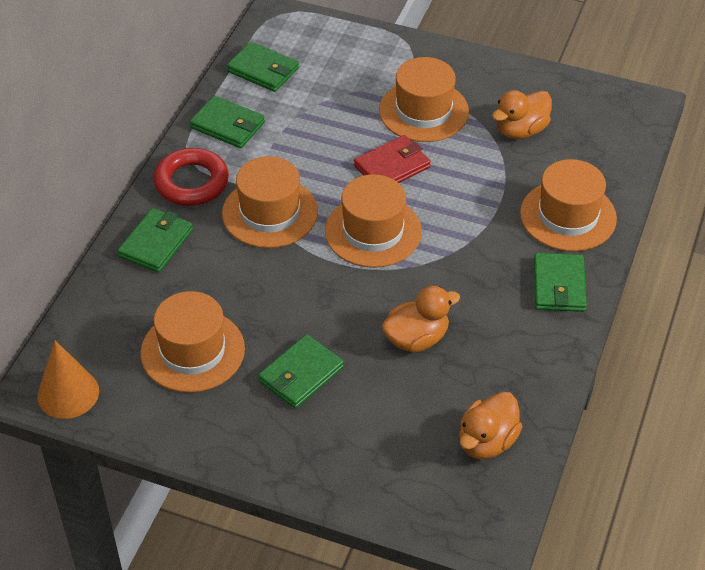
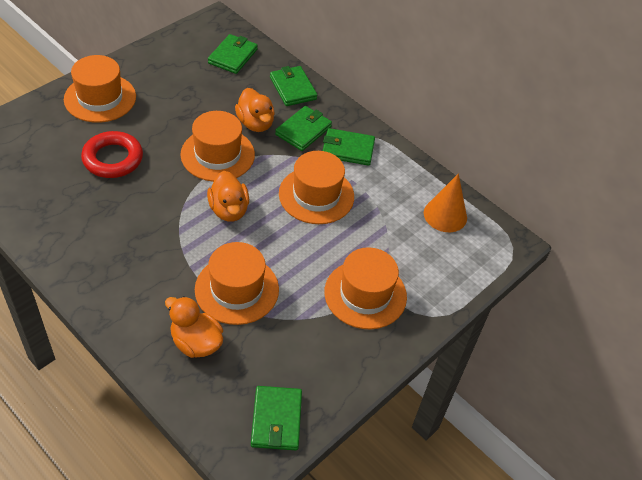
red wallet: [354,135,431,183] = 1 -> none = 0

